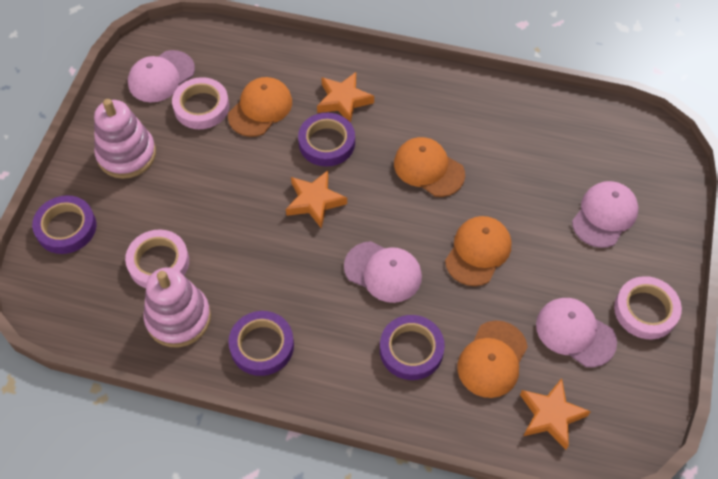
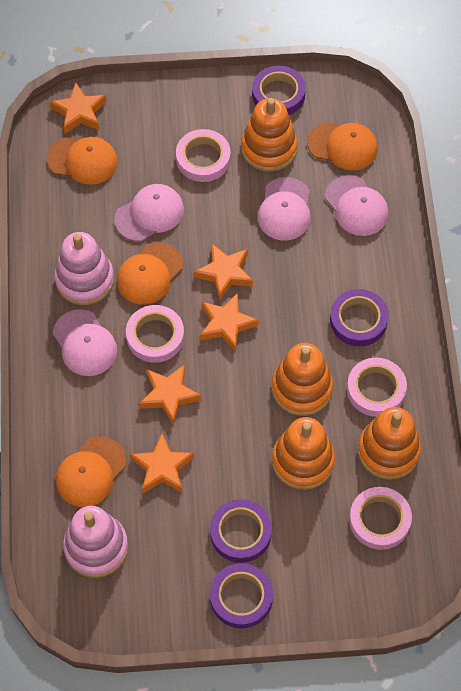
orange stacking toy: none = 0 -> [241,98,298,172] [272,343,333,416] [272,417,335,490] [358,407,421,480] = 4
orange star: [286,170,347,229] [317,72,374,123] [520,378,591,450] = 3 -> [50,82,107,134] [130,433,194,493] [139,364,201,425] [194,244,253,300] [200,293,259,352] = 5
pink tape: [125,229,189,288] [172,77,229,129] [614,276,682,339] = 3 -> [126,305,184,363] [176,129,231,182] [347,358,407,417] [349,487,412,550] = 4

